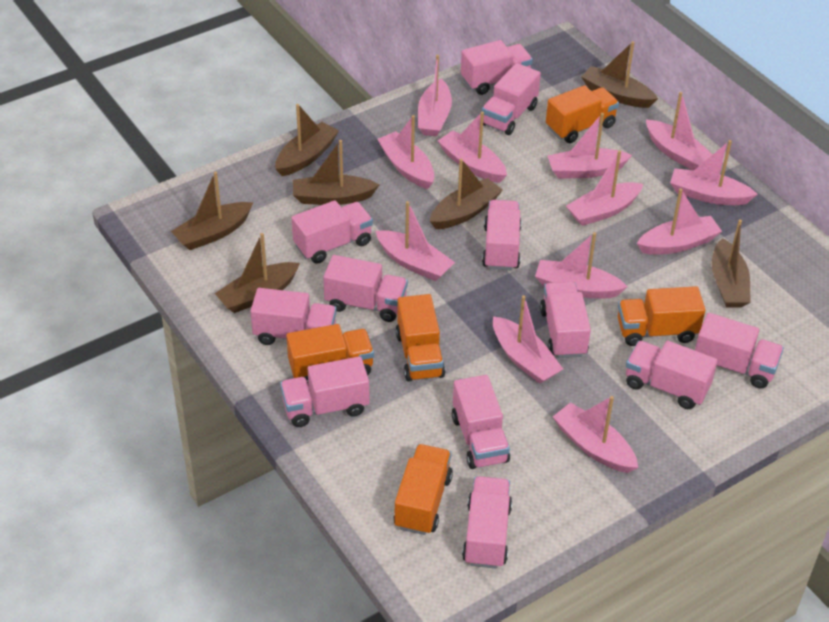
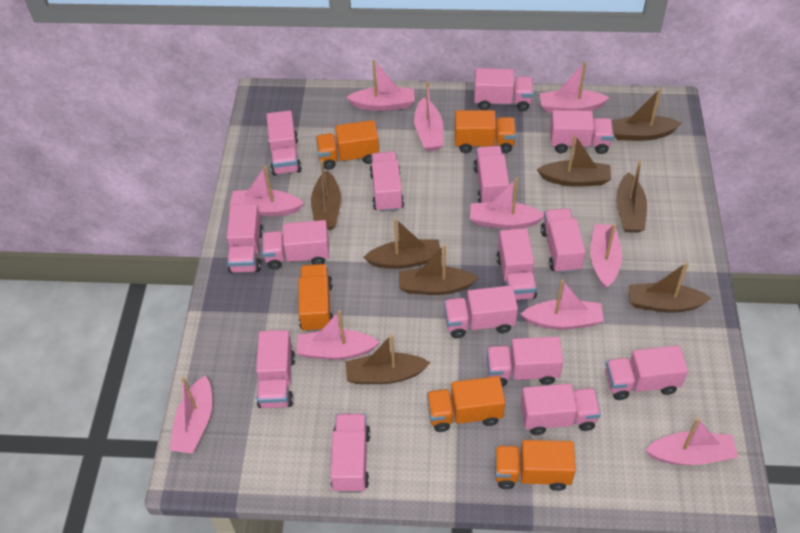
brown boat: [171,172,253,250] [215,233,300,313] [275,104,339,176] [293,140,379,205] [430,159,503,229] [582,41,658,108] [712,219,751,308] = 7 -> [311,159,341,230] [345,334,430,384] [363,218,440,269] [399,244,479,295] [537,135,611,187] [612,88,682,141] [616,161,647,233] [629,262,712,313] = 8
pink boat: [376,201,455,281] [377,115,434,189] [418,55,452,137] [437,111,507,183] [493,295,563,384] [535,232,628,298] [548,113,632,179] [553,396,639,473] [566,150,643,226] [637,188,722,255] [646,92,713,170] [670,140,757,205] = 12 -> [170,375,212,454] [229,166,304,216] [297,310,380,360] [346,60,415,111] [414,82,443,151] [470,178,544,229] [521,279,604,330] [540,62,609,113] [590,224,622,289] [645,418,738,465] = 10
pink truck: [250,288,336,345] [280,356,369,427] [292,200,373,264] [323,255,408,322] [452,375,510,469] [461,40,533,95] [462,476,512,569] [482,63,541,135] [482,200,521,270] [540,282,591,358] [626,341,718,409] [695,313,784,389] = 12 -> [227,204,264,273] [256,330,295,408] [262,220,329,270] [266,110,302,176] [330,414,371,493] [370,151,404,212] [444,285,518,338] [473,146,509,203] [474,68,533,111] [487,336,563,387] [496,228,537,300] [521,383,601,435] [541,208,586,274] [550,110,614,154] [605,345,688,400] = 15

